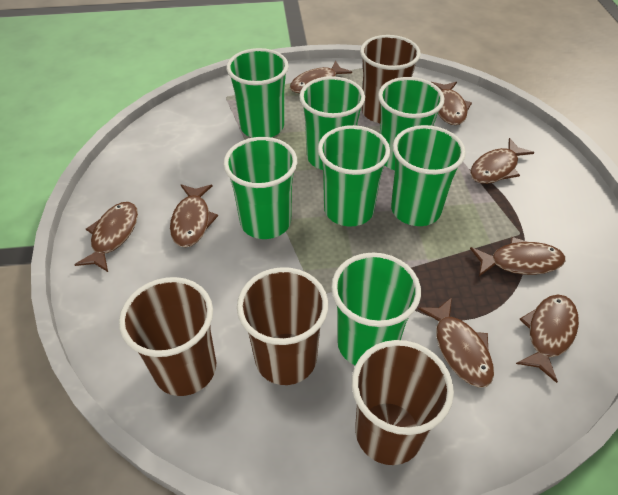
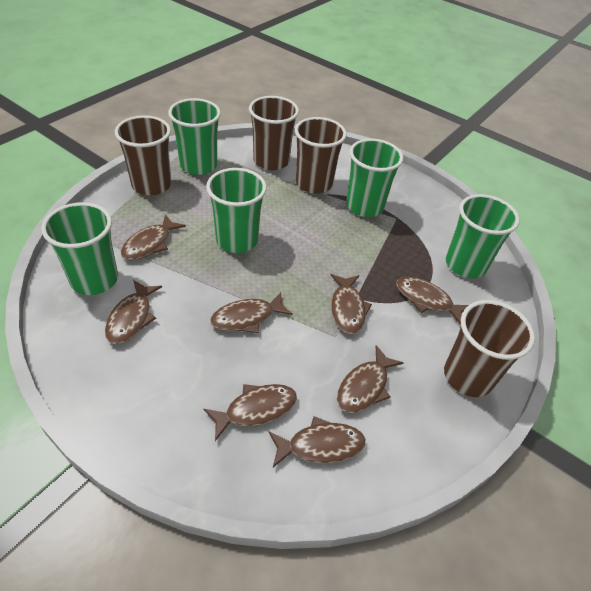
green cup: [223,137,297,239] [226,48,289,138] [299,76,365,170] [318,125,390,227] [331,253,421,365] [378,77,444,170] [391,125,466,226] = 7 -> [41,202,118,295] [168,98,221,175] [206,168,267,253] [346,139,403,217] [446,194,520,278] = 5

